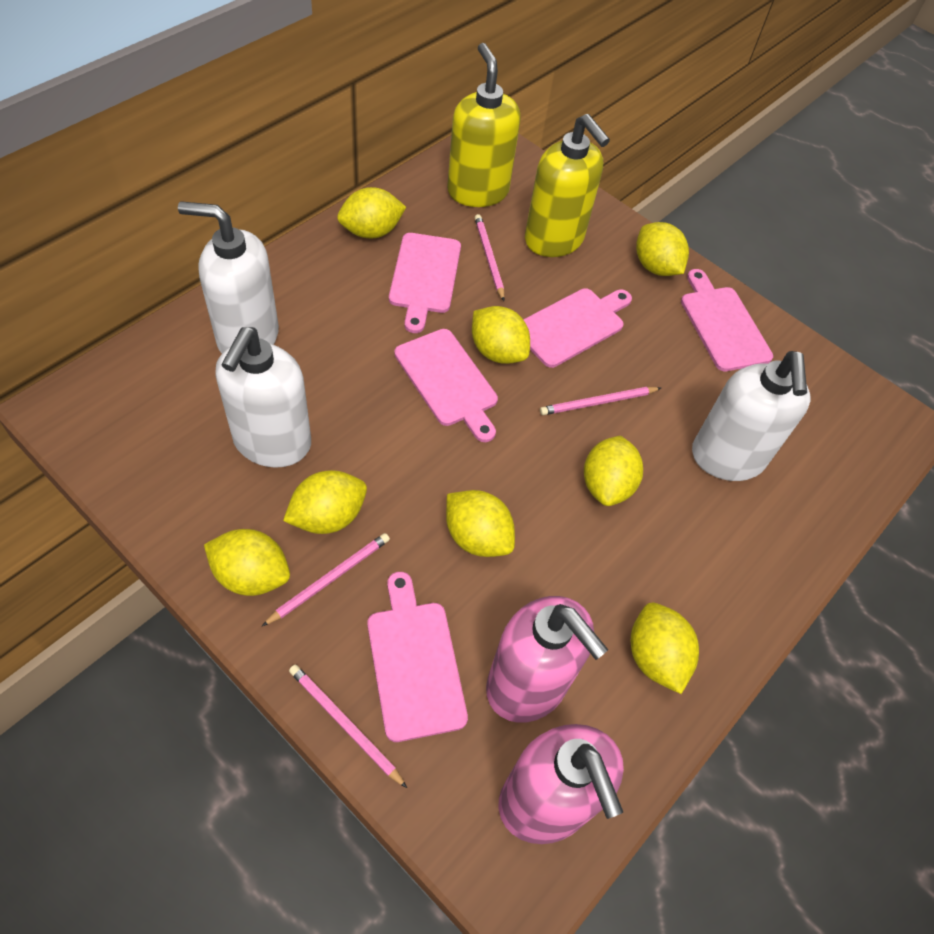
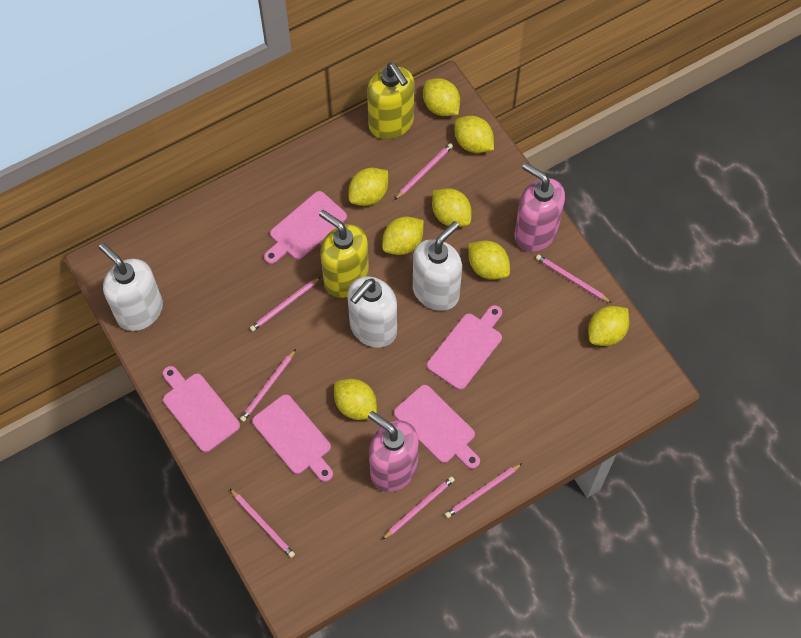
pink pencil: [262,533,390,626] [289,664,407,788] [475,214,505,301] [540,387,661,415] = 4 -> [230,489,295,558] [240,349,296,422] [250,277,321,331] [382,476,455,540] [395,143,453,200] [445,463,522,518] [536,254,612,303] = 7

